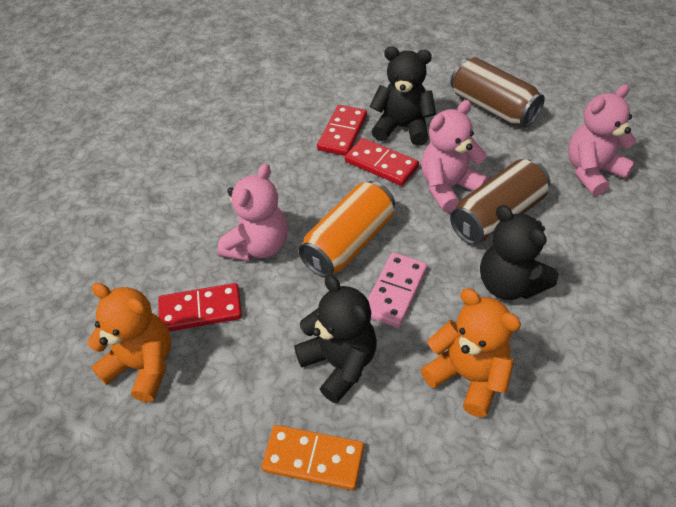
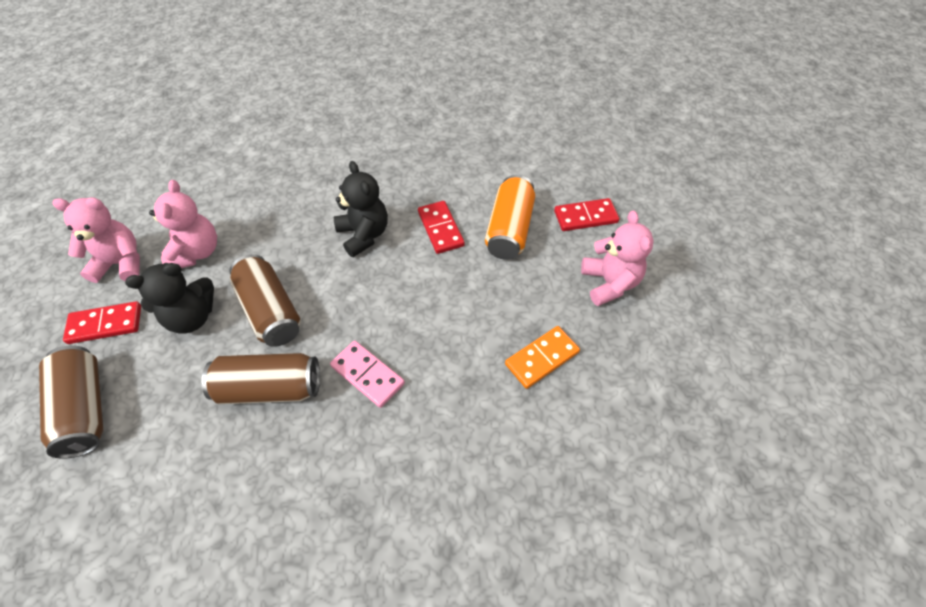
black teddy bear: [294,274,377,404] [370,47,436,146] [480,205,558,300] = 3 -> [125,263,214,334] [334,161,388,257] = 2
brown can: [450,57,545,128] [450,159,550,245] = 2 -> [39,346,103,459] [202,353,320,404] [229,254,301,347] = 3
orange teddy bear: [87,283,171,402] [421,289,521,417] = 2 -> none = 0

